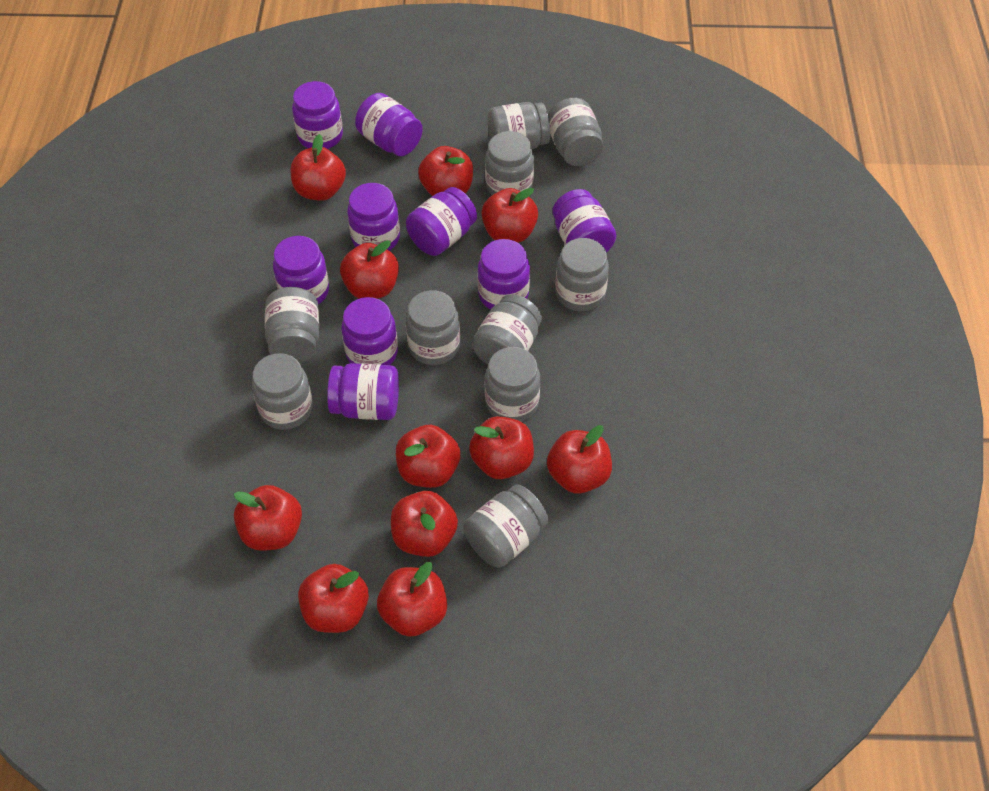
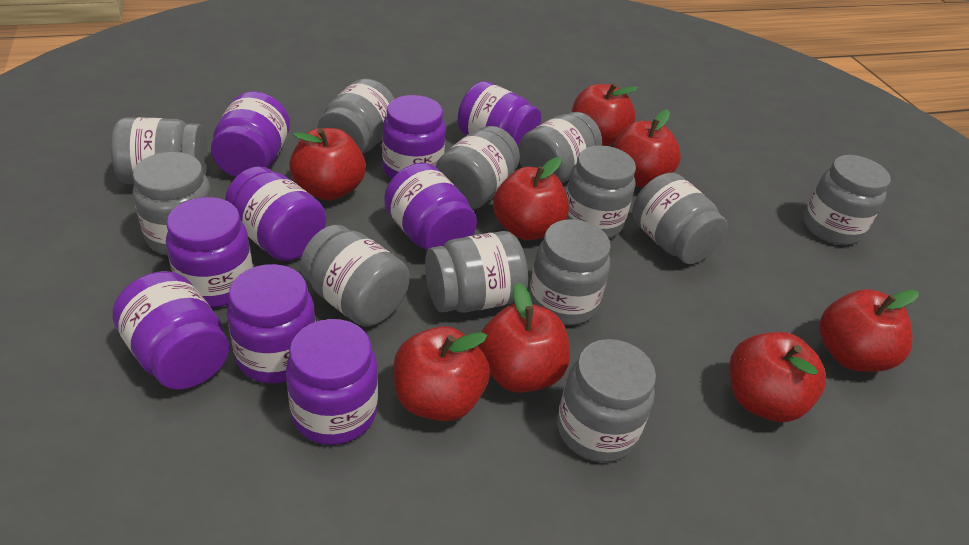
grey jar: [252,353,313,430] [265,287,319,363] [406,290,460,365] [464,484,548,568] [472,294,542,365] [485,131,534,195] [485,347,540,422] [488,102,550,150] [548,98,603,166] [555,238,609,311] = 10 -> [111,117,208,184] [133,152,213,256] [300,225,409,327] [318,79,395,154] [425,231,528,313] [436,126,520,210] [518,112,602,183] [529,219,611,325] [557,339,656,462] [566,145,636,238] [632,173,728,264] [803,155,891,245] = 12
red apple: [234,485,302,551] [291,134,346,201] [298,564,369,633] [340,240,399,299] [377,562,447,637] [391,491,458,557] [396,425,460,488] [418,146,473,196] [469,416,534,479] [481,188,538,243] [547,425,612,494] = 11 -> [289,128,366,201] [393,326,490,421] [478,283,570,393] [493,157,569,241] [572,83,638,146] [613,109,681,188] [730,332,826,422] [819,289,918,372] = 8

